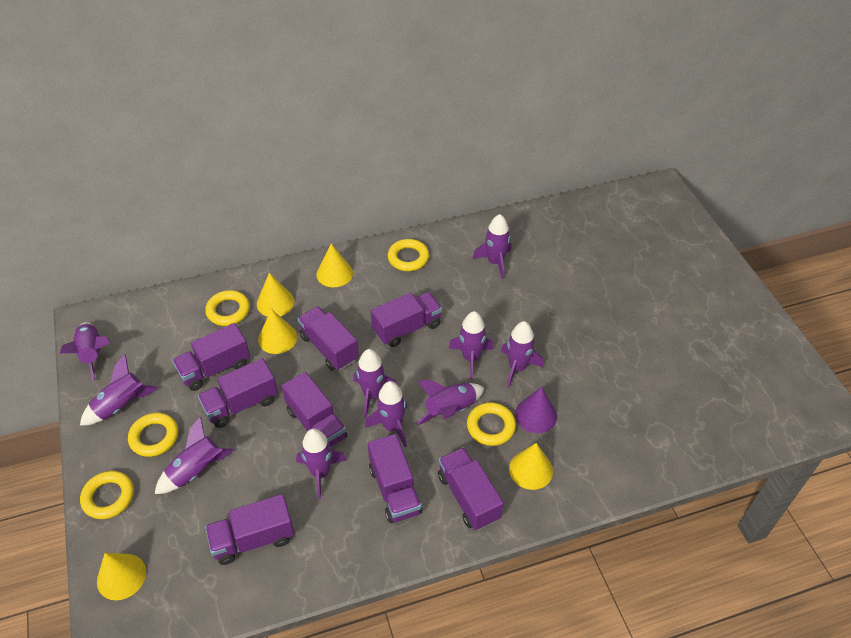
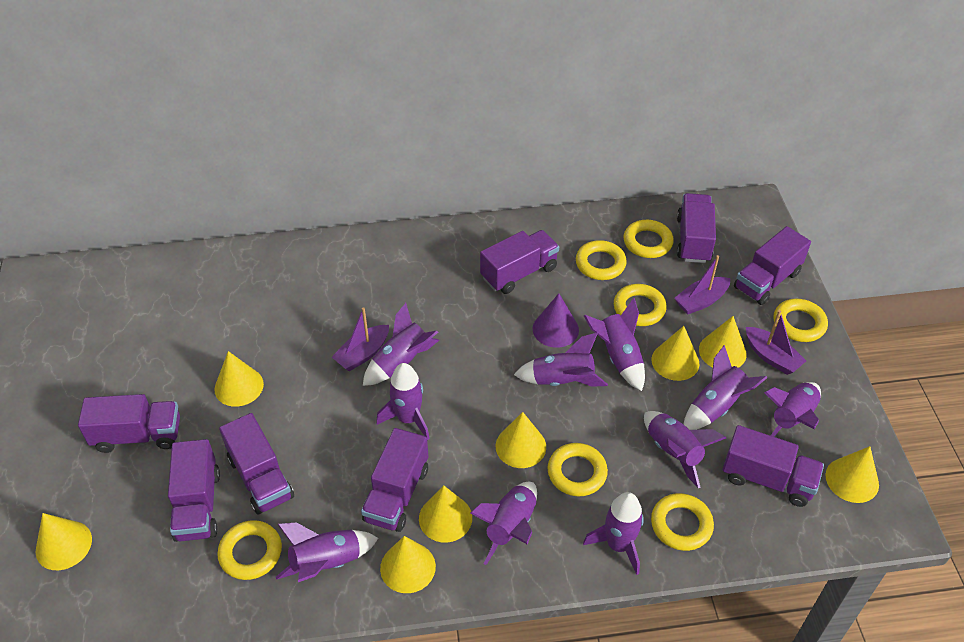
purple boat: none = 0 -> [332,307,389,371] [674,255,730,315] [746,310,806,375] = 3
yellow cone: [97,553,146,600] [257,273,294,316] [258,309,297,354] [317,244,353,287] [509,443,553,490] = 5 -> [36,513,92,570] [215,351,264,407] [380,536,436,593] [419,485,472,542] [496,412,546,468] [651,326,699,381] [699,316,747,368] [825,446,879,503] = 8
yellow ring: [80,471,134,519] [128,413,178,457] [205,290,250,326] [388,239,429,271] [467,402,516,446] = 5 -> [217,520,282,580] [547,443,608,496] [576,240,627,280] [614,284,667,326] [624,220,674,258] [651,493,714,551] [773,299,828,342] = 7

